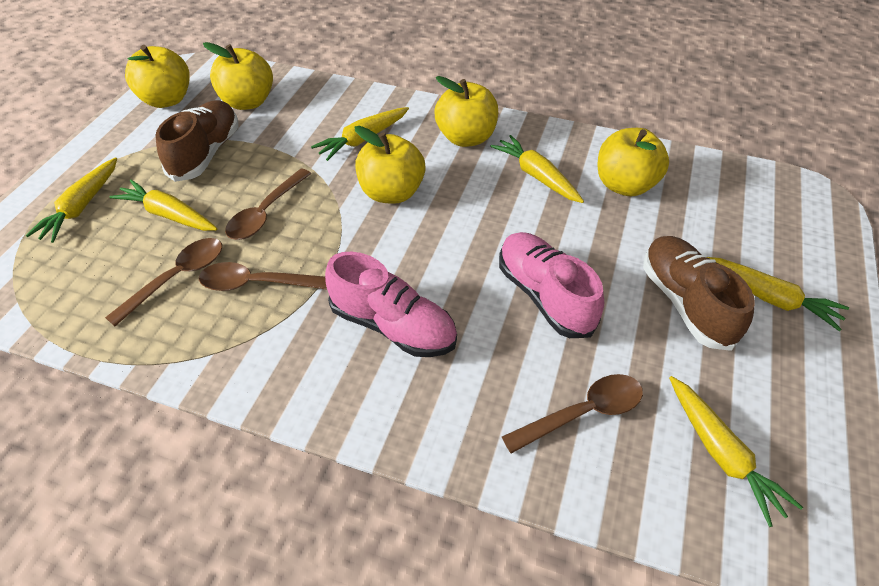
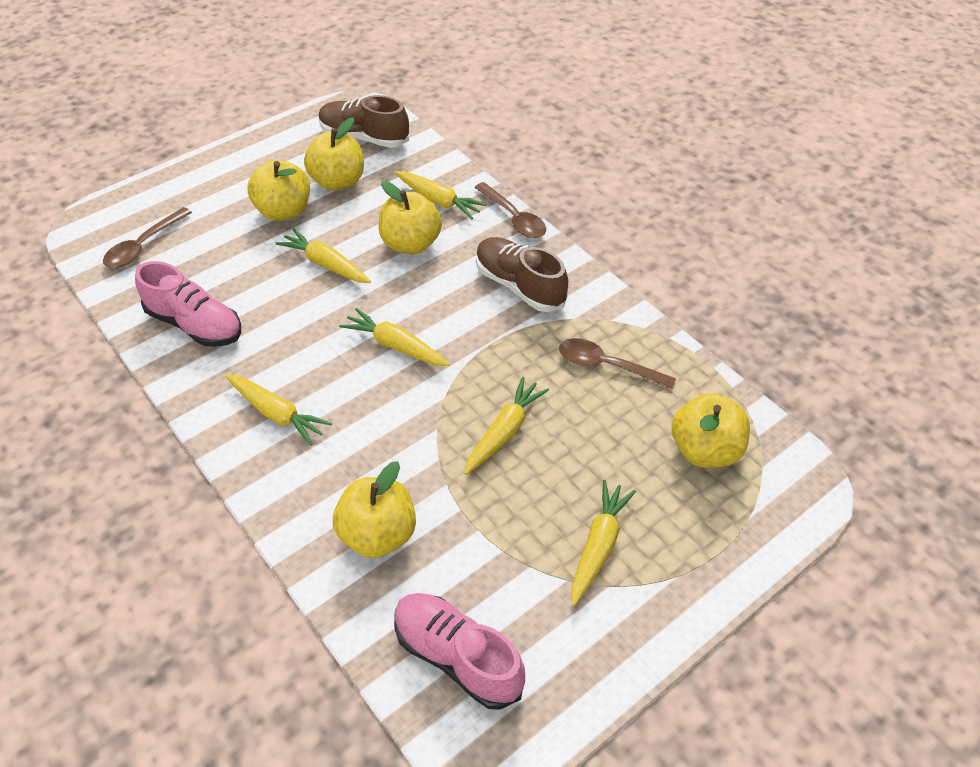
brown spoon: [105,238,222,326] [199,262,327,291] [225,168,311,240] [502,374,643,454] = 4 -> [103,207,192,268] [475,182,546,238] [559,338,676,389] = 3

